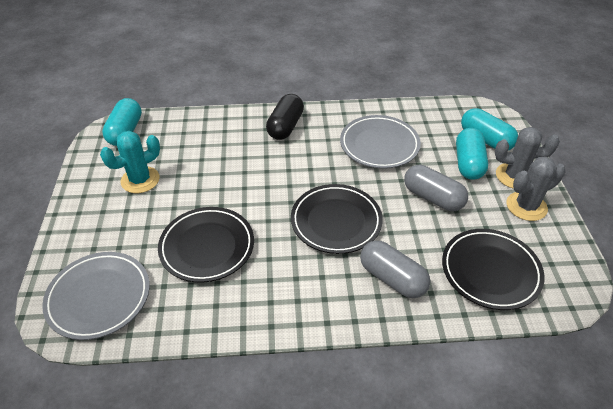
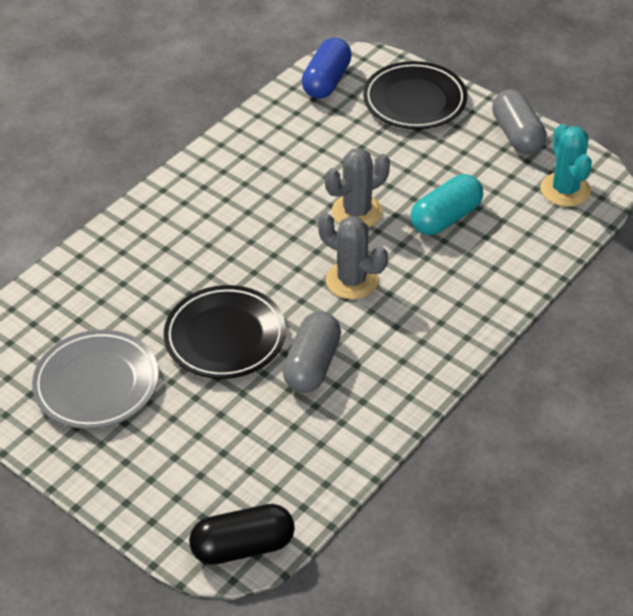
black plate: [158,207,254,283] [291,184,383,254] [442,229,544,310] = 3 -> [164,285,286,379] [363,61,467,129] = 2
blue capsule: none = 0 -> [302,38,352,99] = 1
grey plate: [42,252,150,340] [340,115,421,169] = 2 -> [32,330,159,429] = 1
turquoise capsule: [102,98,142,146] [456,128,488,180] [461,108,518,150] = 3 -> [411,174,483,235] = 1

